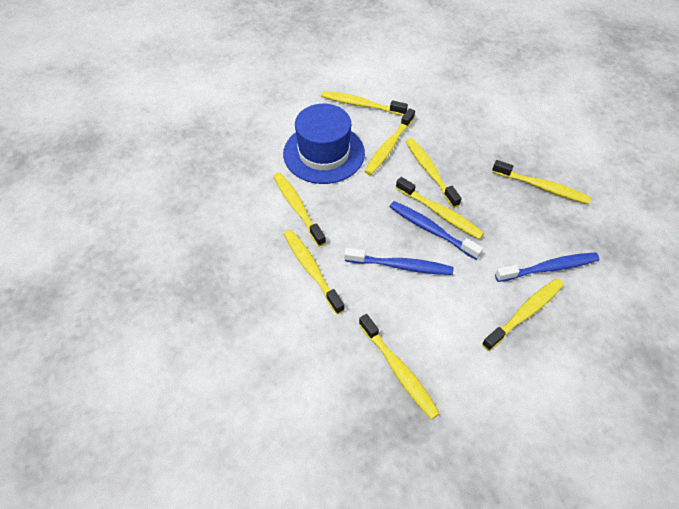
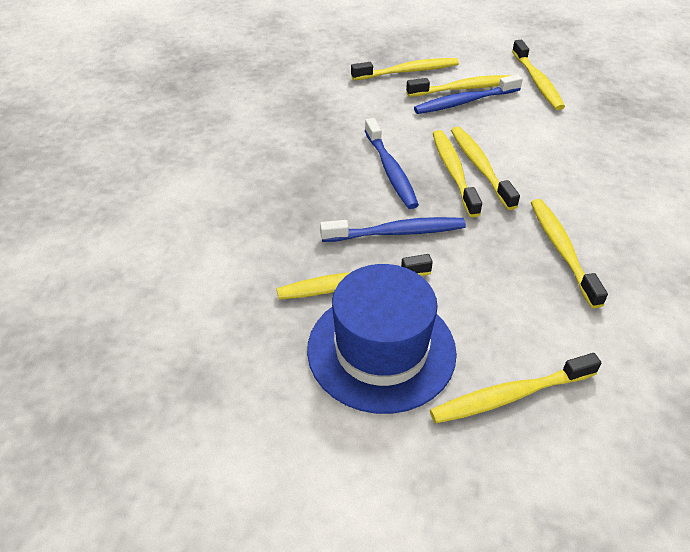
yellow toothbrush: [274,173,326,247] [284,230,345,314] [321,91,408,116] [359,314,440,420] [364,108,415,175] [396,177,484,239] [406,138,462,208] [482,278,564,351] [492,160,591,204] = 9 -> [277,254,433,300] [351,58,459,80] [406,75,512,97] [430,353,601,423] [433,130,482,217] [451,126,520,210] [512,40,565,110] [531,199,608,308] = 8

